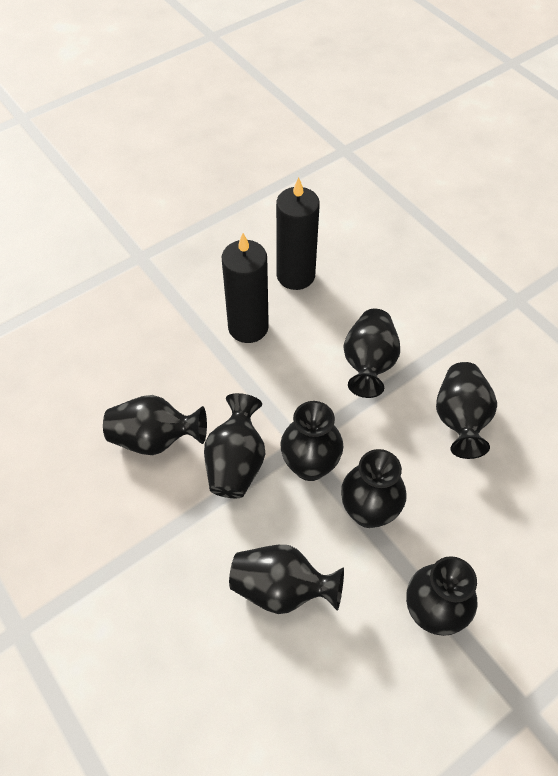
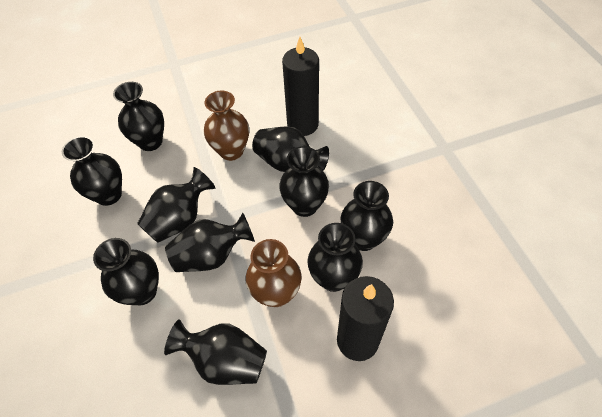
black vase: [103,395,207,455] [204,393,266,498] [229,545,344,614] [280,401,343,481] [341,449,407,528] [343,309,400,398] [406,556,477,636] [436,362,497,459] = 8 -> [62,136,122,206] [93,238,159,305] [113,82,164,151] [137,167,215,243] [164,319,267,385] [165,213,255,272] [252,126,329,172] [279,146,329,217] [307,223,363,292] [340,181,393,251] = 10
brown vase: none = 0 -> [204,91,249,161] [246,239,302,307] = 2

